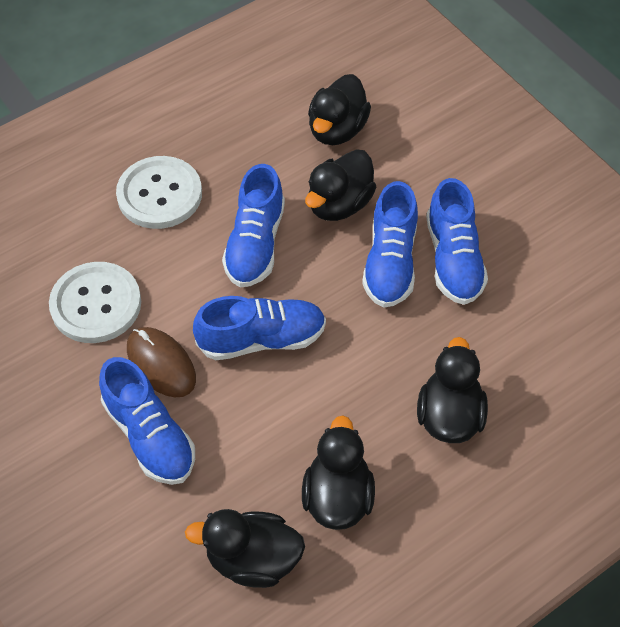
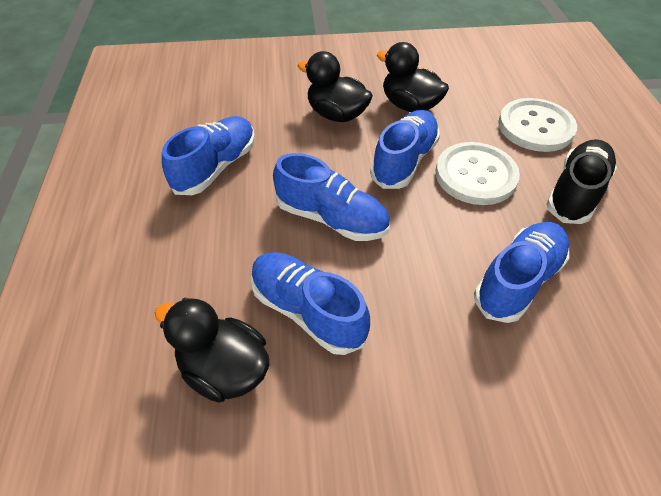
black duck: [185,509,305,588] [302,415,375,530] [305,149,376,221] [308,74,371,145] [417,337,488,443] = 5 -> [155,297,269,403] [298,51,373,122] [377,42,449,112] = 3
black shoe: none = 0 -> [546,139,617,224] = 1
brown mouse: [127,327,196,397] = 1 -> none = 0

